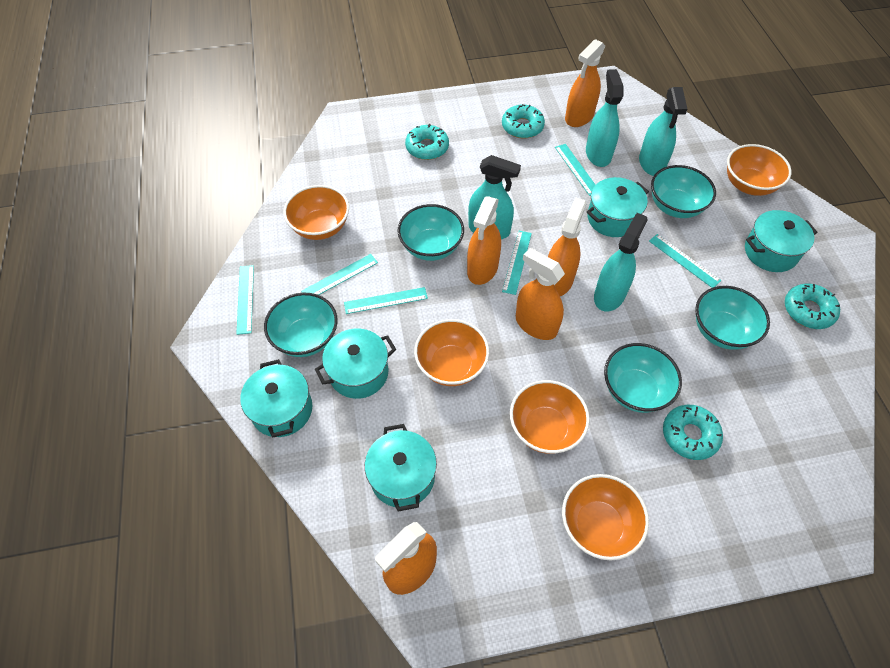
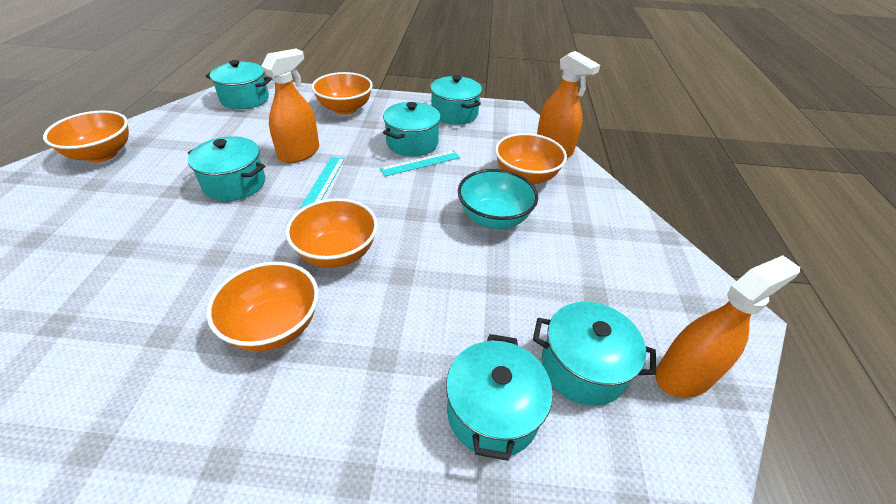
orange spray bottle: [375,522,437,595] [467,196,501,285] [516,248,565,340] [548,197,587,296] [565,39,605,127] = 5 -> [261,48,319,163] [537,51,600,157] [655,255,800,398] = 3
turquoise bowl: [264,293,338,357] [397,204,464,261] [604,343,682,413] [651,165,716,218] [695,286,770,350] = 5 -> [458,169,538,229] = 1
turquoise donut: [405,124,449,160] [502,104,545,138] [663,405,723,460] [785,283,840,329] = 4 -> none = 0
turquoise pot: [240,359,312,437] [315,329,396,399] [365,424,437,512] [587,177,649,237] [745,210,817,272] = 5 -> [188,136,265,201] [206,60,272,109] [383,102,441,156] [430,75,482,125] [446,334,553,461] [533,302,656,406] = 6
turquoise ruler: [236,265,254,335] [301,254,378,295] [344,287,428,314] [502,231,532,295] [555,144,595,196] [649,234,721,288] = 6 -> [300,157,345,208] [380,151,460,176] = 2
turquoise spray bottle: [468,155,521,239] [586,69,624,167] [594,213,648,311] [639,87,687,176] = 4 -> none = 0

